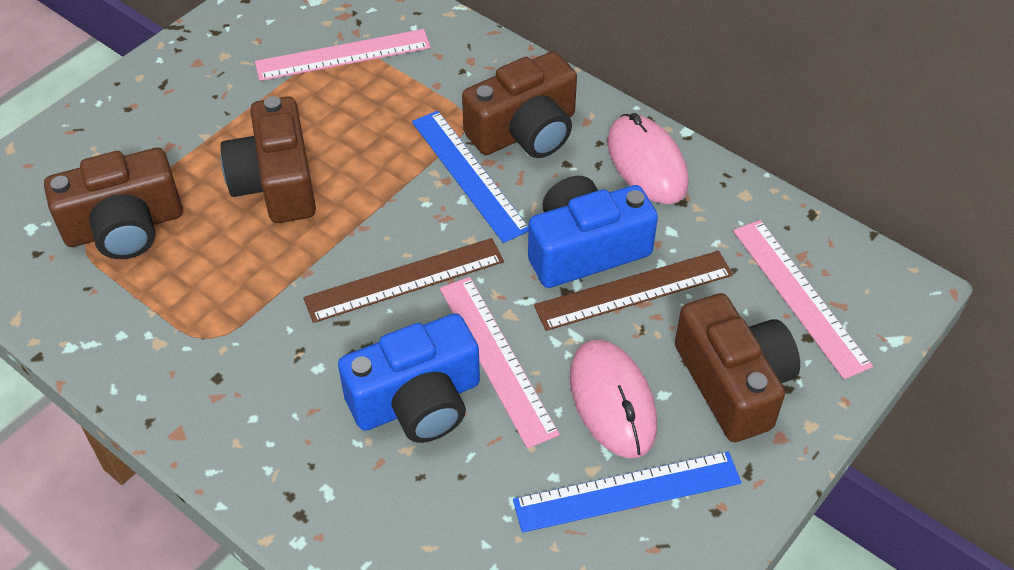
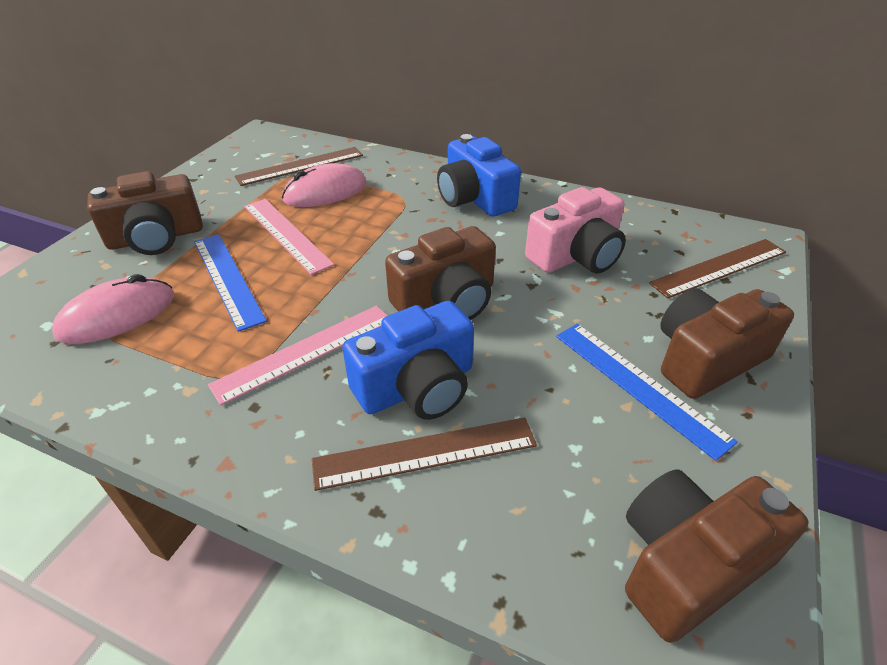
brown ruler: [303,238,504,323] [534,251,733,331] = 2 -> [235,147,363,186] [312,417,537,491] [649,239,786,298] = 3
pink camera: none = 0 -> [525,187,626,273] = 1
pink ruler: [255,29,431,81] [440,277,560,449] [733,220,873,379] = 3 -> [208,305,387,405] [244,199,334,275] = 2

